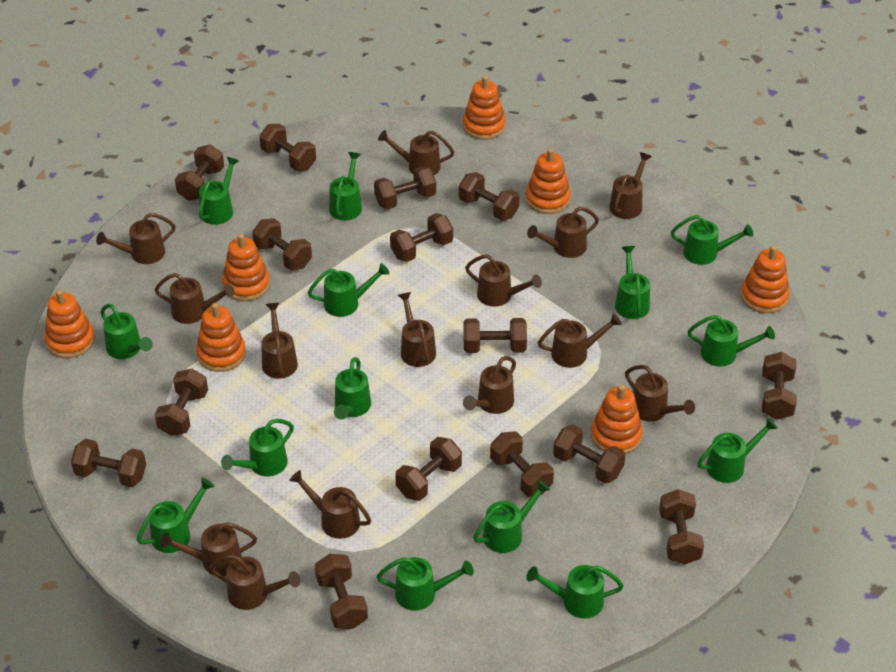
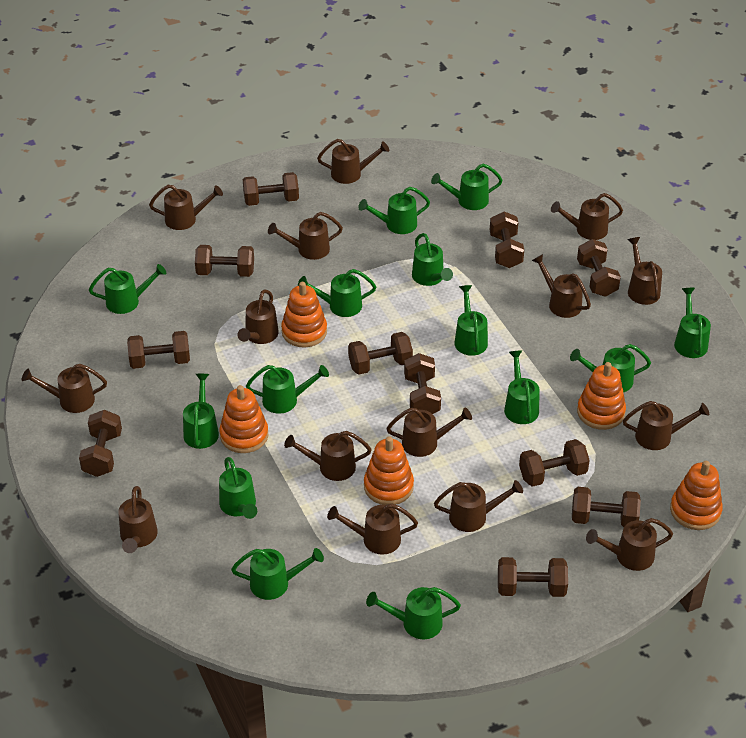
brown dumbbell: [71,439,146,487] [155,369,208,436] [175,145,224,201] [252,218,312,270] [259,124,316,171] [315,554,368,629] [374,166,436,209] [390,213,453,262] [395,437,462,501] [459,172,520,221] [463,318,527,353] [490,431,554,497] [553,424,625,484] [659,489,704,565] [762,352,797,420] = 15 -> [79,410,122,477] [127,331,190,369] [195,245,254,277] [243,172,299,206] [348,332,413,375] [404,353,441,414] [490,211,524,268] [498,557,568,597] [519,439,590,487] [572,487,641,527] [577,239,621,297] = 11
brown watering can: [96,213,176,264] [155,273,235,324] [160,522,257,576] [210,554,300,610] [261,303,298,379] [289,470,371,539] [378,130,454,175] [398,292,436,367] [463,356,516,414] [465,254,542,307] [527,207,599,258] [538,313,622,368] [609,152,652,219] [625,365,695,422] = 14 -> [22,364,107,413] [118,486,158,553] [149,185,223,230] [238,289,279,344] [268,212,343,260] [284,431,372,481] [317,139,389,184] [327,504,418,555] [387,408,472,457] [434,480,523,532] [532,254,591,318] [551,193,623,240] [586,518,673,571] [623,401,709,450] [628,237,662,305] = 15
orange stacking toy: [44,289,95,358] [196,303,246,372] [222,234,270,301] [463,75,506,140] [526,148,571,214] [591,384,643,454] [741,245,790,313] = 7 -> [219,385,268,453] [281,282,327,347] [364,436,414,505] [577,362,626,430] [670,461,723,530] = 5

